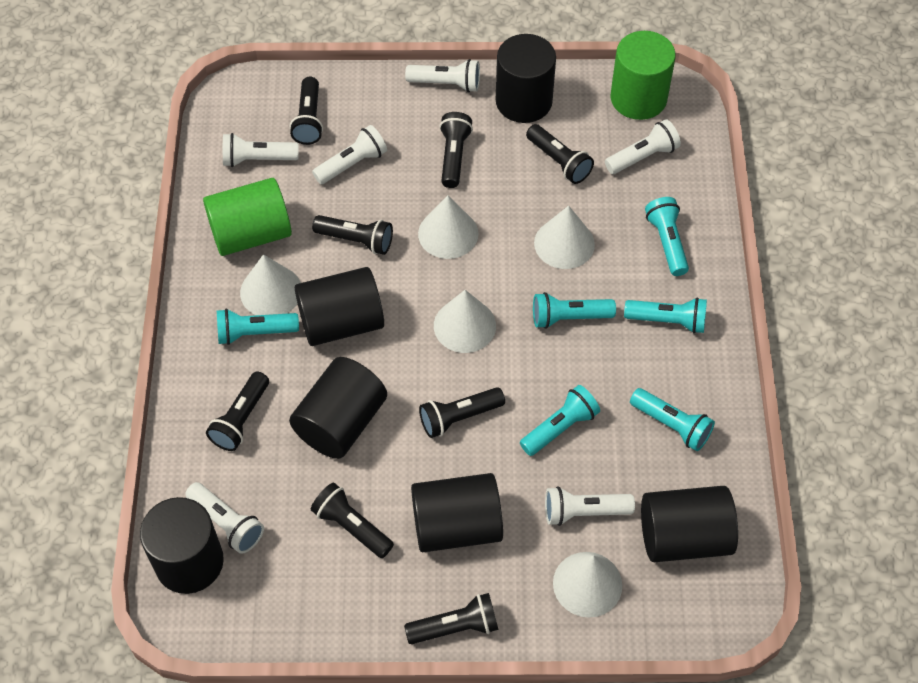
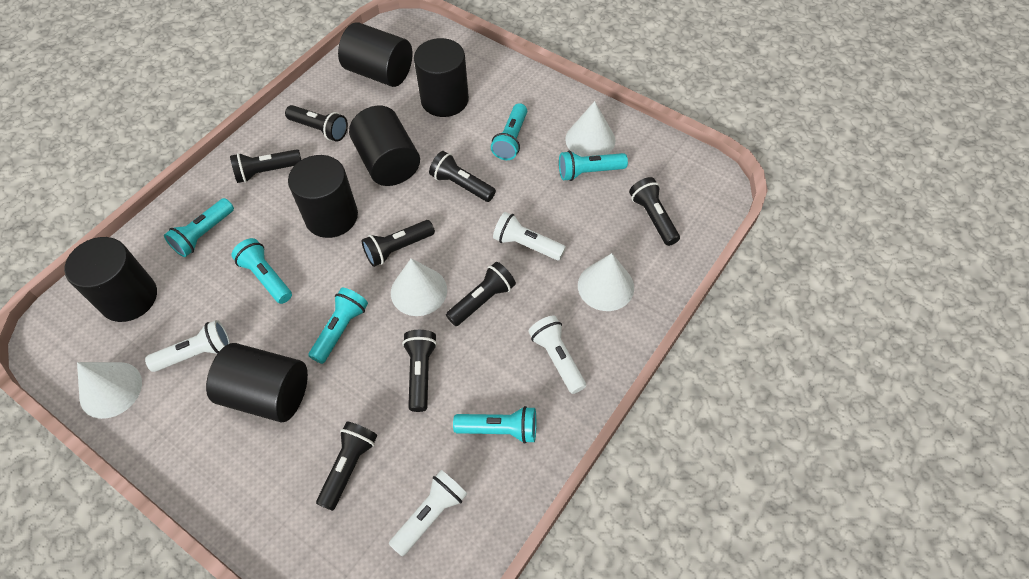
green cylinder: [203,178,292,256] [611,31,676,120] = 2 -> none = 0
white cone: [240,254,301,315] [418,196,478,259] [434,290,496,353] [534,206,595,269] [553,552,622,618] = 5 -> [77,362,142,419] [391,258,447,316] [565,101,615,157] [578,253,634,311] = 4
white flashlight: [185,482,264,554] [223,133,299,167] [312,125,387,184] [405,59,480,92] [545,486,635,526] [605,119,681,174] = 6 -> [145,320,230,372] [389,470,467,556] [493,212,566,261] [528,316,586,394] = 4

